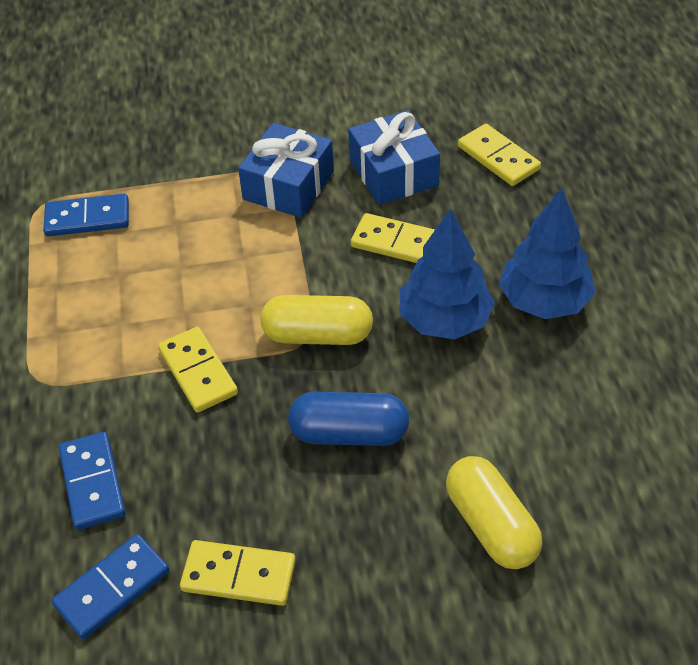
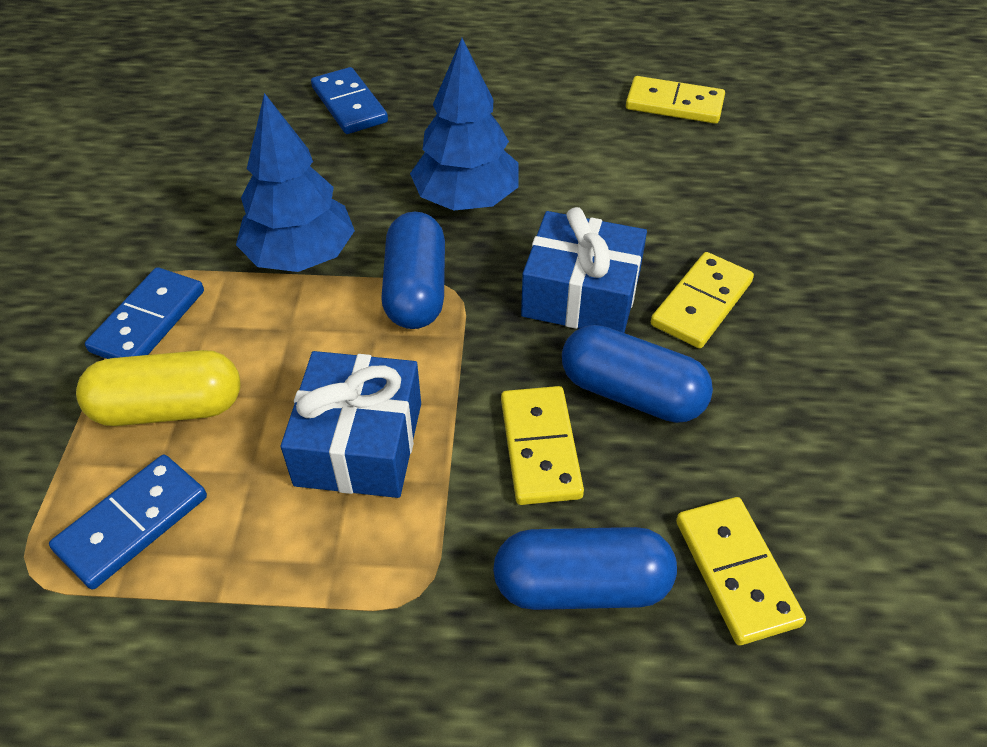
blue capsule: [288,392,409,446] = 1 -> [381,212,445,329] [493,527,677,610] [562,325,713,423] = 3
yellow capsule: [260,295,373,345] [446,456,542,569] = 2 -> [76,350,240,426] = 1

